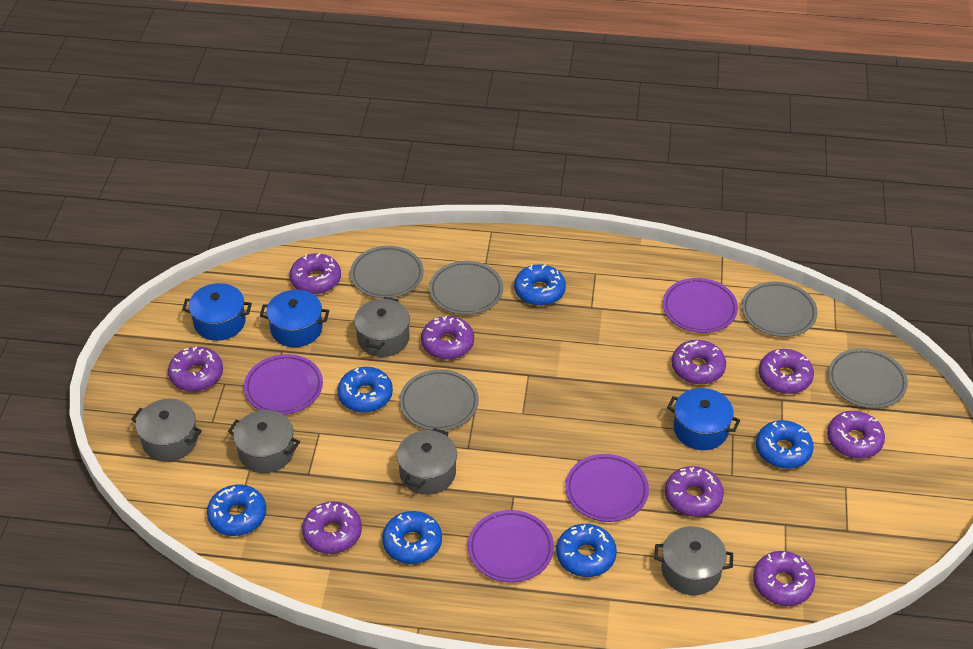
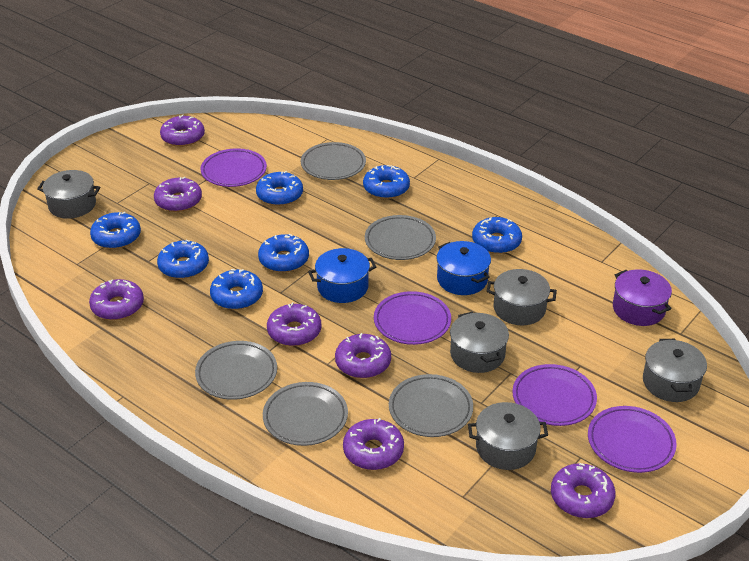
blue donut: [207,484,266,536] [337,367,393,413] [382,511,442,564] [514,264,566,306] [556,524,617,577] [756,420,814,469] = 6 -> [90,212,141,249] [157,240,209,279] [210,269,263,310] [256,171,303,206] [258,234,309,272] [363,165,410,199] [472,217,522,254] = 7
blue pot: [182,283,252,341] [260,290,329,347] [667,388,740,450] = 3 -> [308,248,376,303] [436,241,491,295] = 2
purple donut: [168,347,223,392] [289,253,341,294] [302,501,362,554] [421,316,474,360] [665,466,724,517] [672,340,726,384] [753,551,815,606] [759,349,814,394] [827,411,885,459] = 9 -> [89,279,144,320] [154,177,202,212] [160,114,205,147] [267,302,321,346] [335,333,391,378] [343,418,404,470] [551,463,616,518] = 7
purple pot: none = 0 -> [613,269,672,326] = 1

